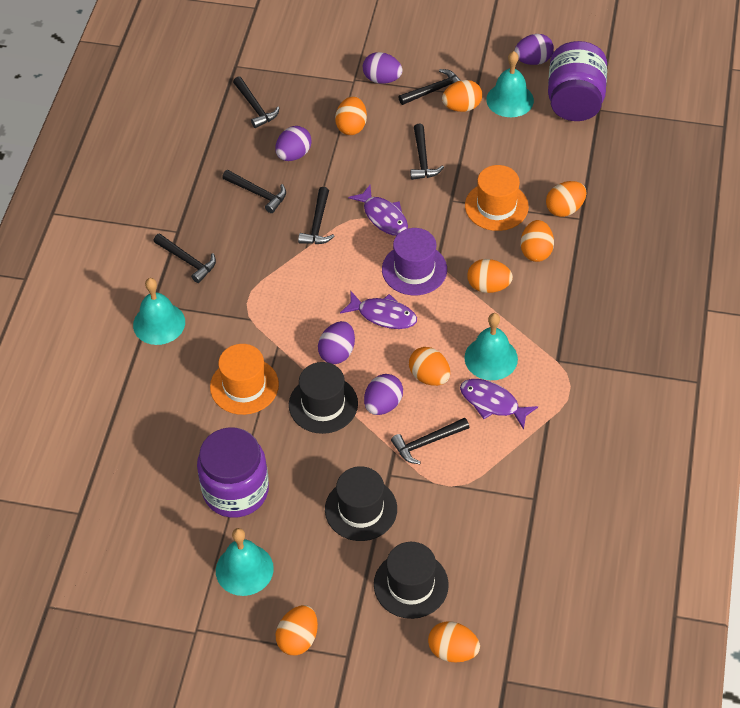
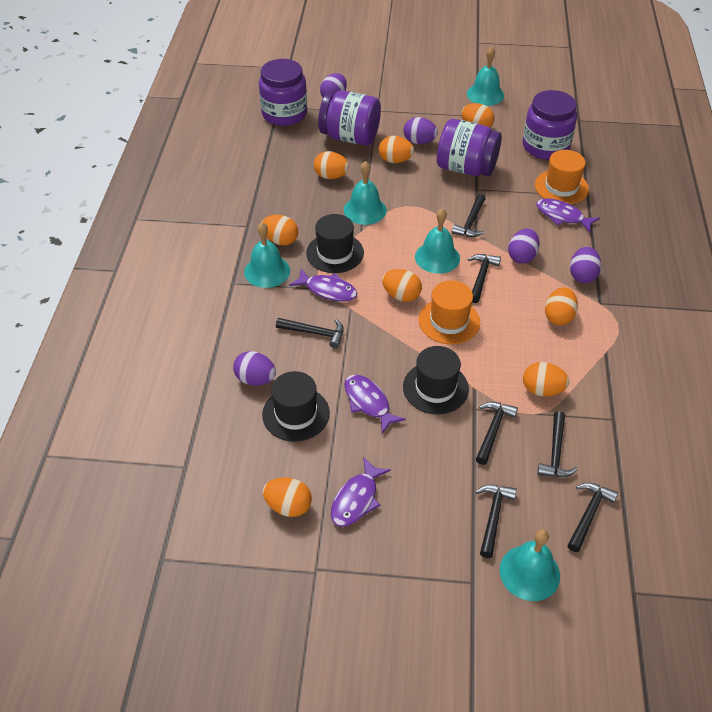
purple fish: [340,291,417,329] [348,185,408,236] [460,379,538,430] = 3 -> [289,268,357,302] [331,457,391,527] [344,374,406,433] [536,198,600,232] = 4
purple hat: [382,228,447,295] = 1 -> none = 0
purple jar: [197,427,269,518] [548,41,607,121] = 2 -> [259,59,307,126] [318,90,381,146] [437,119,502,176] [523,90,577,160] = 4
turquoise bell: [133,278,185,345] [216,528,274,596] [464,313,518,380] [486,51,534,117] = 4 -> [244,222,290,288] [344,161,387,225] [415,208,460,274] [467,47,504,106] [499,529,560,601] = 5

